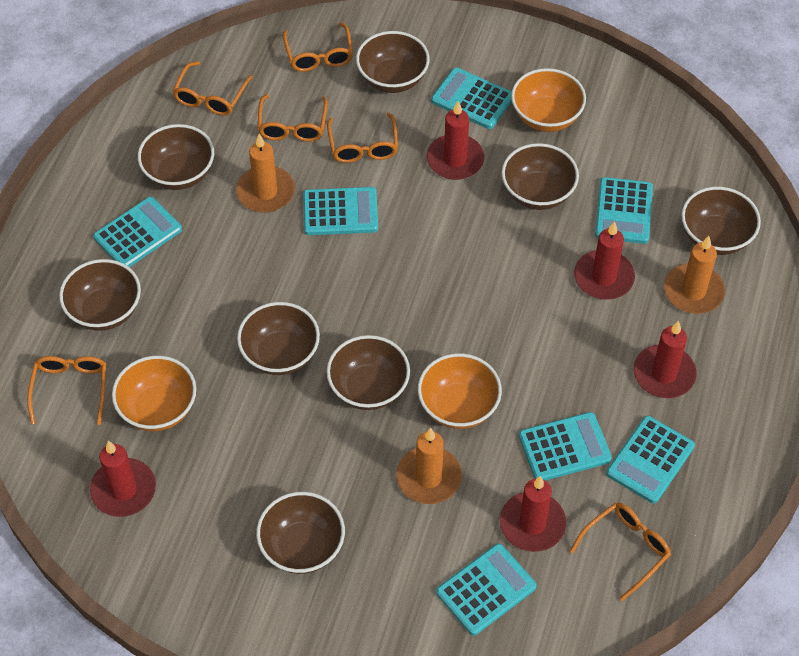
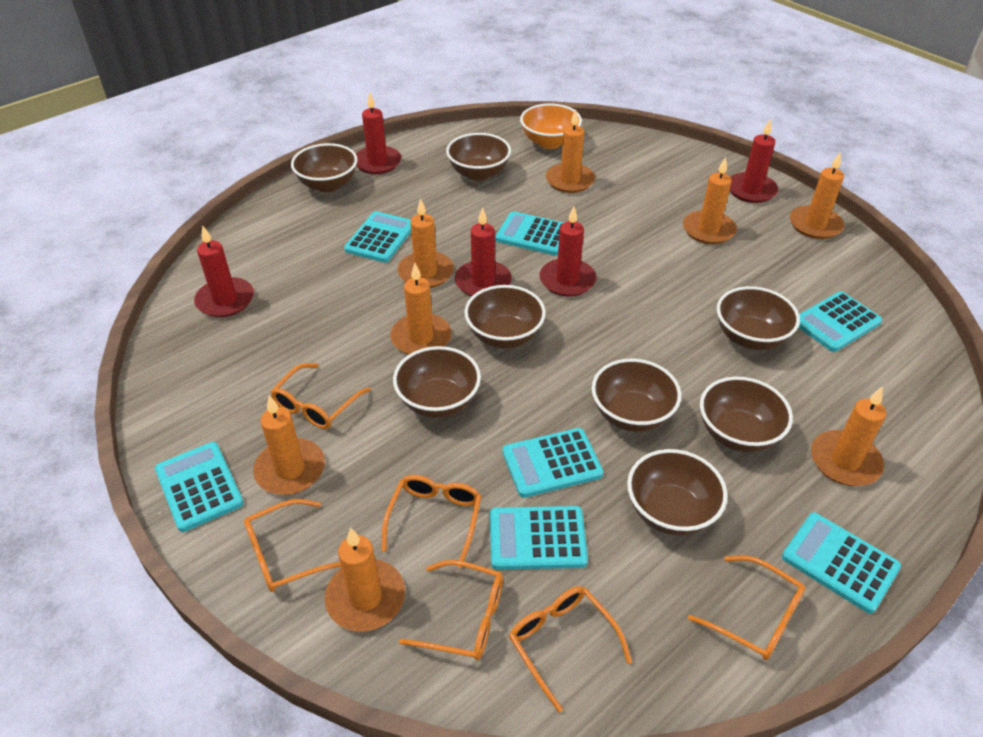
orange bowl: [112,356,196,431] [418,353,502,429] [511,68,586,132] = 3 -> [520,103,582,149] = 1
orange candle: [236,134,295,213] [396,428,462,504] [664,236,725,314] = 3 -> [253,395,325,495] [324,527,405,632] [390,263,451,355] [397,198,454,288] [546,109,595,193] [683,157,737,244] [790,152,844,239] [811,386,886,486] = 8

